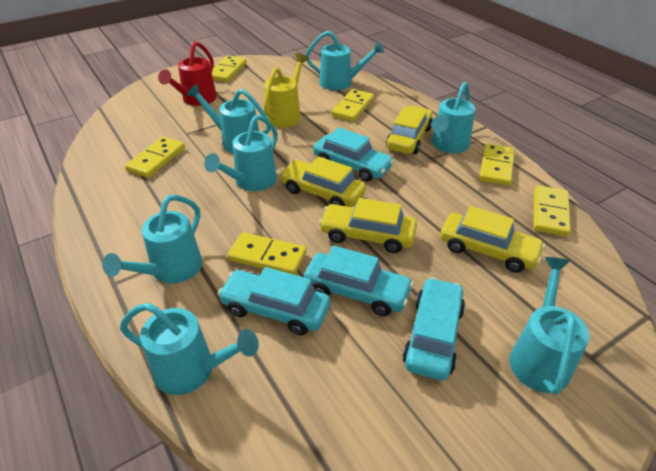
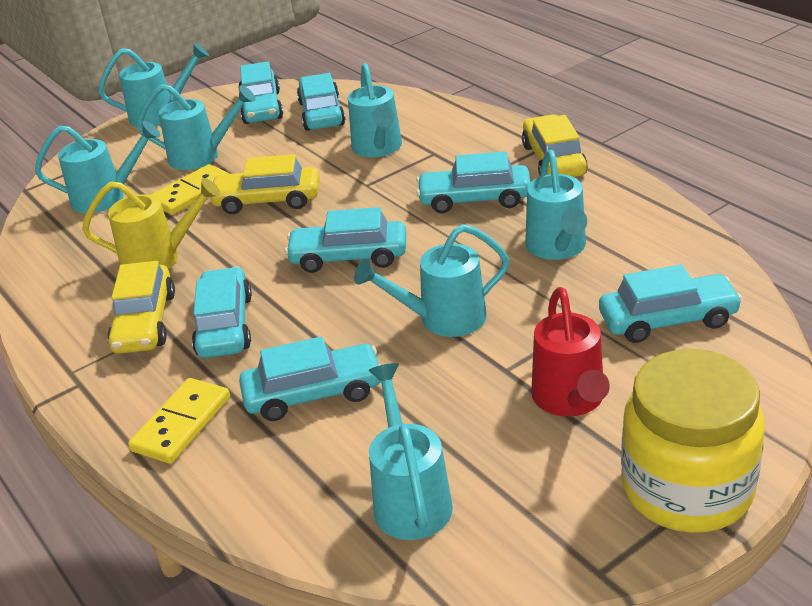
turquoise car: [218,267,330,335] [304,246,414,316] [313,127,394,182] [403,277,465,380] = 4 -> [192,267,252,358] [238,61,283,124] [239,337,381,421] [285,207,406,273] [297,73,345,131] [416,152,531,213] [599,264,743,343] = 7
yellow car: [280,156,366,207] [319,198,417,253] [386,106,433,154] [440,206,545,273] = 4 -> [107,261,175,354] [208,154,320,214] [522,114,588,177] = 3
yellow domino: [125,137,185,178] [212,55,247,82] [227,232,307,275] [331,89,374,121] [479,144,515,186] [533,185,571,237] = 6 -> [128,378,230,464] [151,164,230,215] = 2
yellow jar: none = 0 -> [621,349,765,533] = 1

